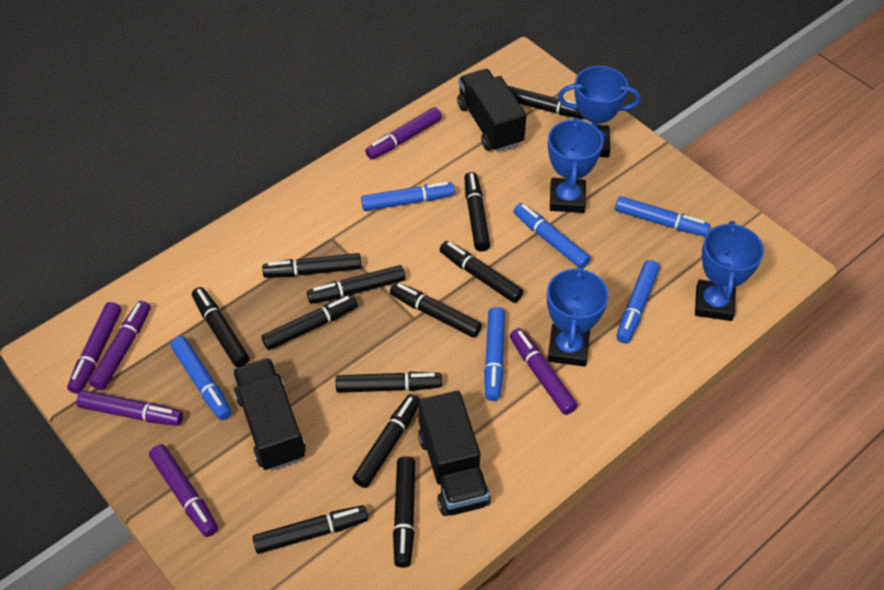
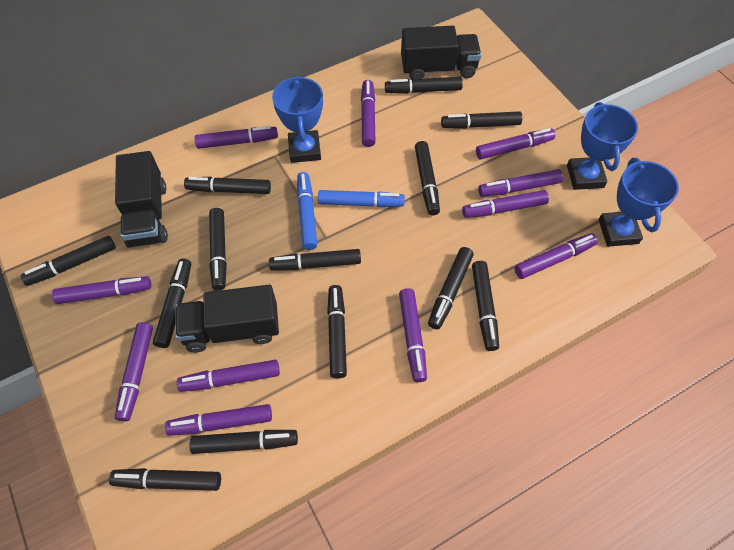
black marker: [192,287,249,367] [253,505,368,554] [261,295,358,350] [262,253,362,278] [307,265,405,304] [336,372,442,393] [352,394,420,488] [390,282,482,338] [393,456,415,568] [440,241,523,303] [464,172,490,251] [508,86,585,119] = 12 -> [21,236,116,286] [109,468,221,491] [153,259,191,348] [184,177,271,194] [189,430,298,454] [209,208,227,290] [269,249,361,271] [327,285,347,378] [385,77,463,94] [415,141,440,215] [428,247,474,330] [441,111,522,129] [472,261,499,351] = 13
blue marker: [171,336,232,420] [361,182,455,211] [484,307,505,401] [514,203,591,268] [615,196,710,236] [616,260,660,344] = 6 -> [297,172,317,250] [318,190,405,207] = 2
blue trophy: [547,265,609,367] [548,118,603,213] [558,66,641,157] [695,221,764,321] = 4 -> [272,75,323,163] [567,102,638,190] [598,158,679,247] = 3
purple marker: [67,302,121,394] [76,390,183,426] [89,300,151,390] [149,444,218,537] [365,107,442,160] [510,328,578,415] = 6 -> [52,276,151,304] [115,322,153,422] [165,404,272,436] [177,360,280,392] [195,126,278,149] [361,80,375,147] [399,288,427,382] [462,190,549,218] [476,128,555,159] [478,169,563,197] [515,233,598,279] = 11

